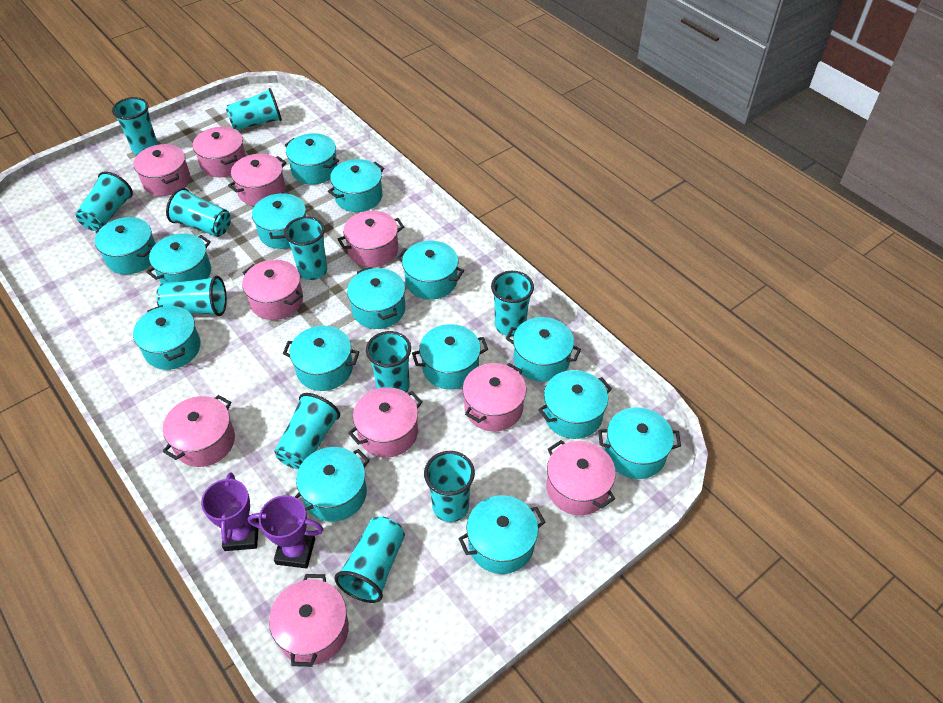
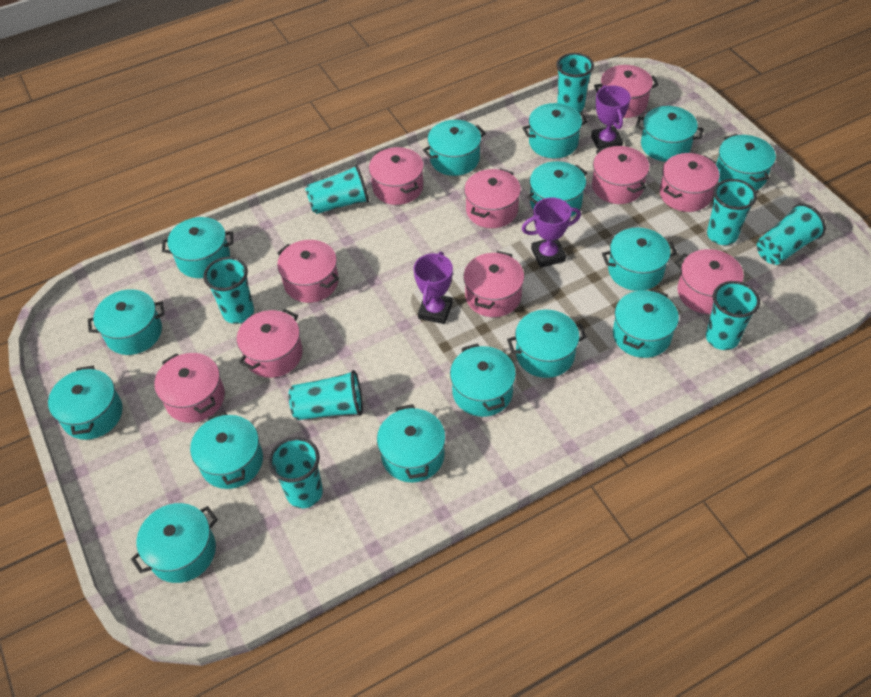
purple trophy: [201,472,259,551] [248,495,324,569] = 2 -> [413,252,453,324] [522,198,581,268] [591,85,631,150] = 3
turquoise cup: [75,172,133,231] [112,97,158,155] [156,276,227,316] [166,188,231,237] [226,88,282,130] [274,393,340,469] [284,216,327,280] [334,516,405,603] [366,331,411,393] [424,451,475,522] [491,271,534,336] = 11 -> [204,257,254,324] [268,437,323,508] [289,370,363,420] [305,165,369,214] [556,53,594,113] [706,281,760,350] [707,179,757,245] [757,203,826,265] = 8

